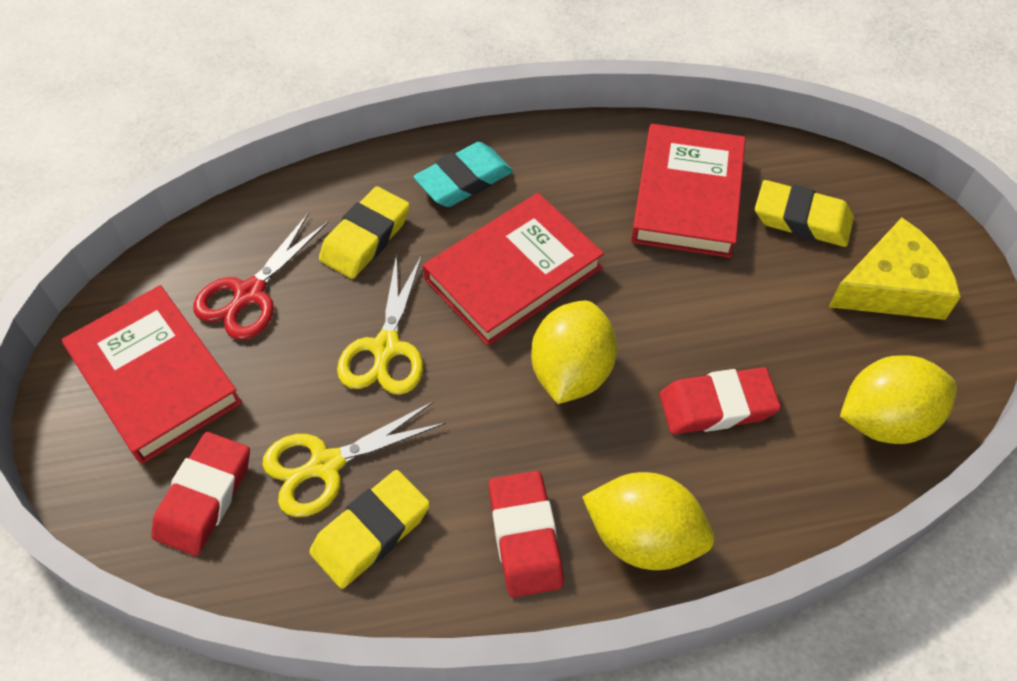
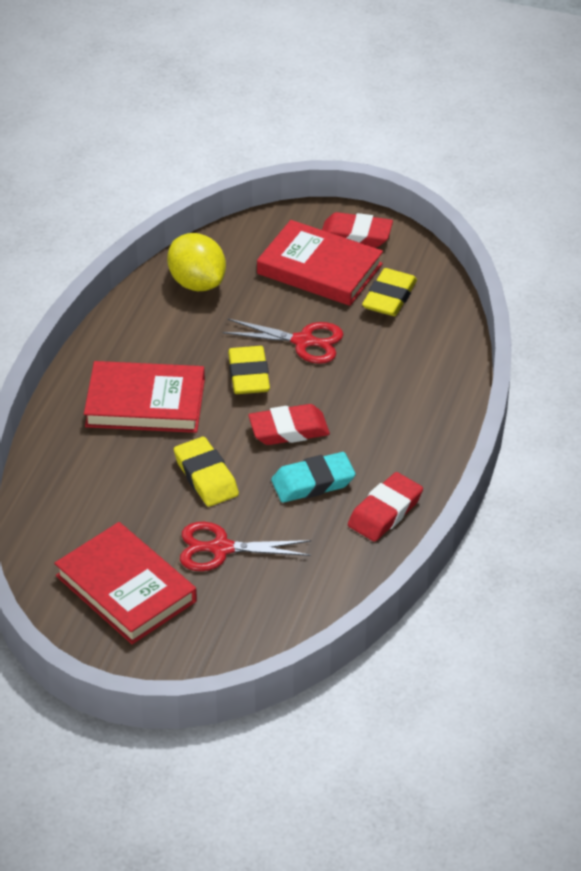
red scissors: [193,212,329,340] = 1 -> [180,522,311,571] [222,319,343,364] = 2
yellow cheese: [829,217,961,320] = 1 -> none = 0
yellow lemon: [531,301,617,404] [582,472,714,570] [840,355,957,444] = 3 -> [167,233,226,291] = 1
yellow scissors: [262,401,446,517] [337,254,423,395] = 2 -> none = 0

